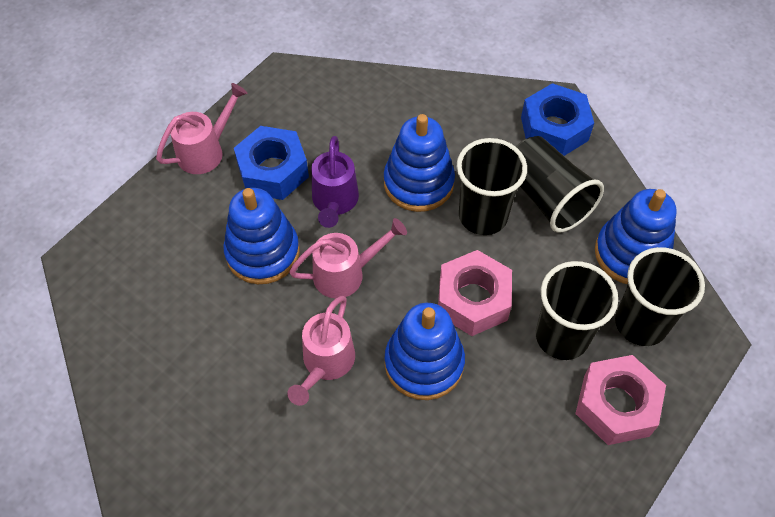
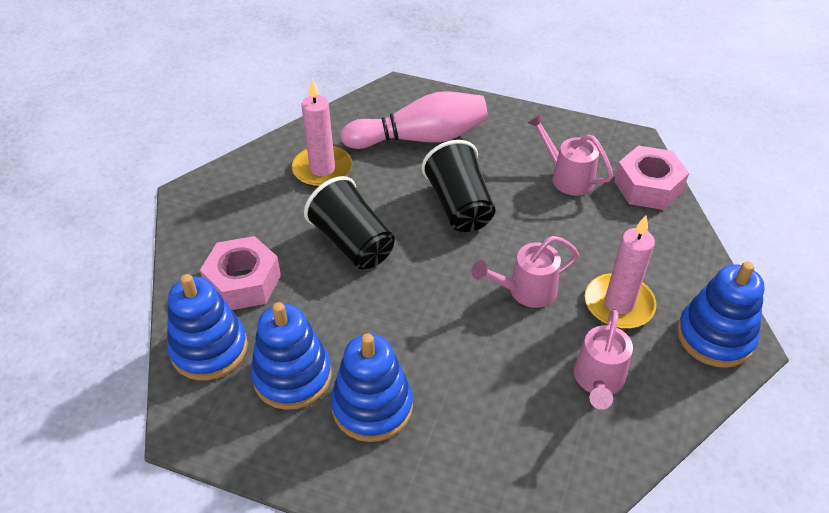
black cup: [457,138,527,235] [516,136,604,232] [536,261,618,360] [615,247,705,346] = 4 -> [304,176,395,269] [422,140,496,232] = 2
blue nut: [234,126,309,200] [521,83,594,156] = 2 -> none = 0
pink bowling pin: none = 0 -> [341,91,488,149] = 1
pink candle: none = 0 -> [292,79,353,187] [585,215,656,329] = 2
purple watering can: [311,136,359,228] = 1 -> none = 0

